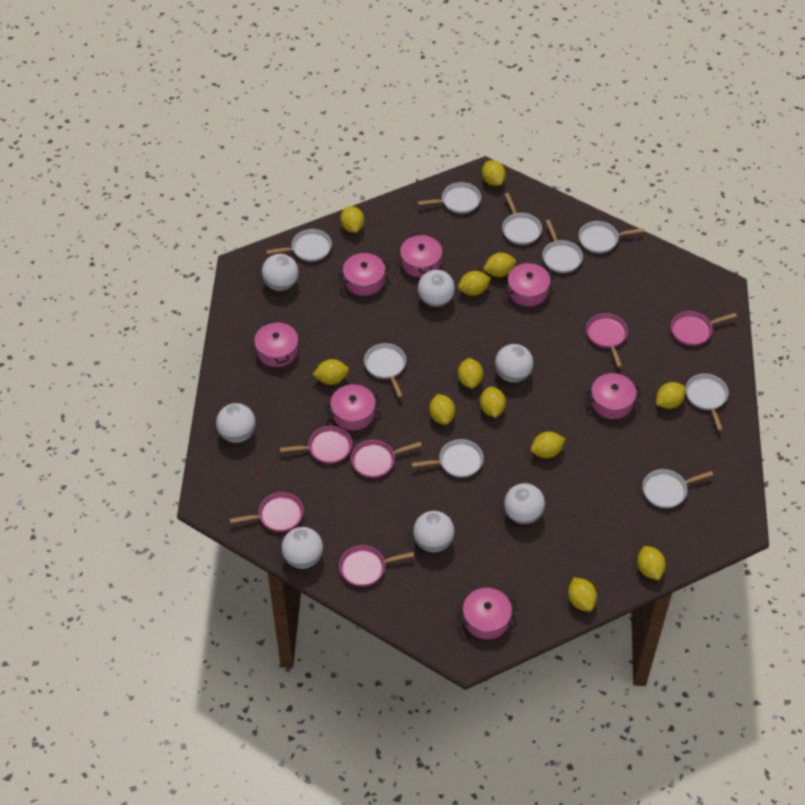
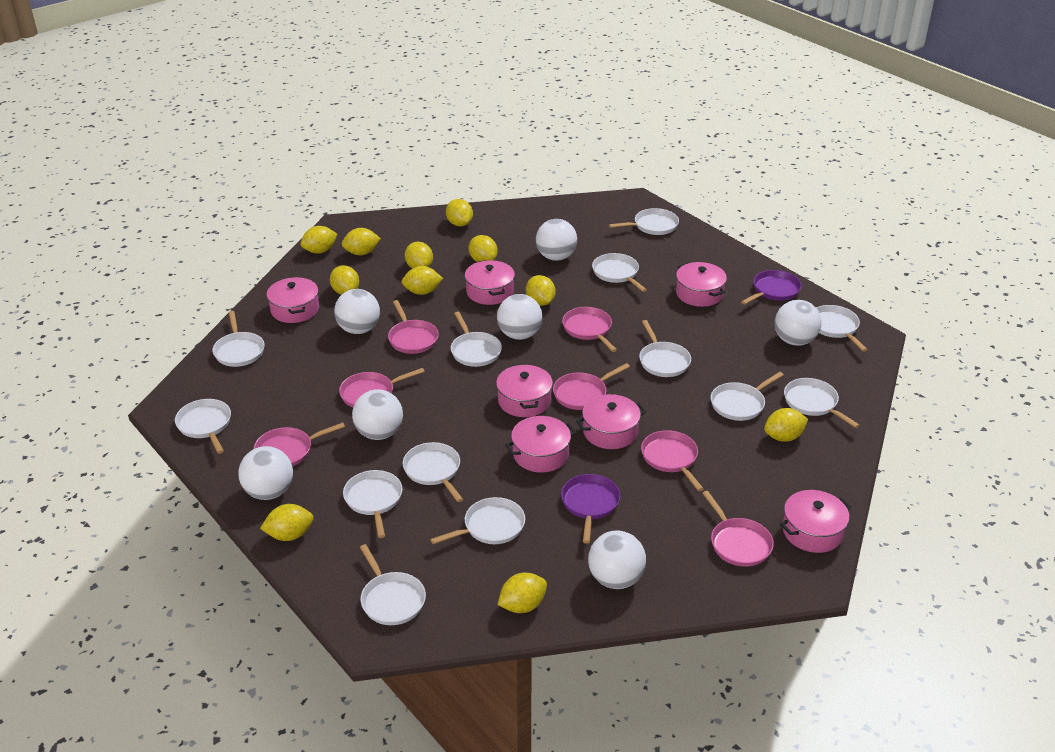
pink pan: [230,492,304,532] [280,426,352,464] [339,545,414,587] [351,440,422,478] [586,313,628,367] [671,311,737,346] = 6 -> [254,422,345,467] [339,368,425,408] [388,300,439,354] [553,363,630,410] [562,307,617,352] [641,430,704,491] [702,491,774,567] = 7
purple pan: none = 0 -> [561,474,621,544] [741,270,802,305] = 2
white pan: [266,229,332,261] [364,343,406,397] [411,439,483,478] [417,182,481,214] [502,193,542,245] [543,220,583,273] [579,221,644,253] [643,469,713,508] [686,374,728,431] = 9 -> [175,399,231,454] [212,311,265,367] [343,470,402,538] [360,544,426,625] [403,442,463,502] [430,497,525,544] [451,312,502,367] [592,253,647,292] [609,208,679,235] [639,320,691,377] [711,372,784,421] [784,378,860,428] [816,305,868,352] = 13
yellow lemon: [313,359,349,385] [340,206,364,233] [429,394,455,425] [458,271,491,296] [458,358,483,388] [480,387,506,418] [482,160,506,186] [483,253,516,277] [531,432,565,458] [568,577,597,612] [637,546,666,580] [656,382,685,409] = 12 -> [260,504,314,541] [300,226,337,254] [330,265,359,295] [341,228,381,255] [402,266,443,295] [405,242,433,268] [446,199,473,227] [469,235,498,262] [497,573,547,613] [526,275,556,306] [764,408,808,442] = 11

